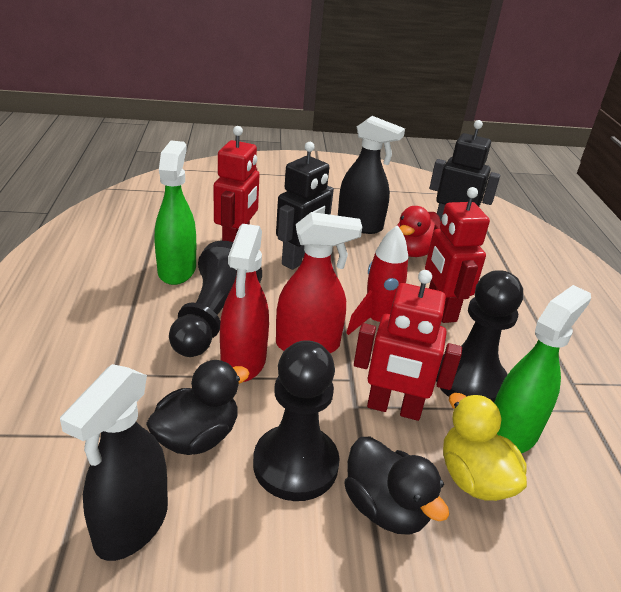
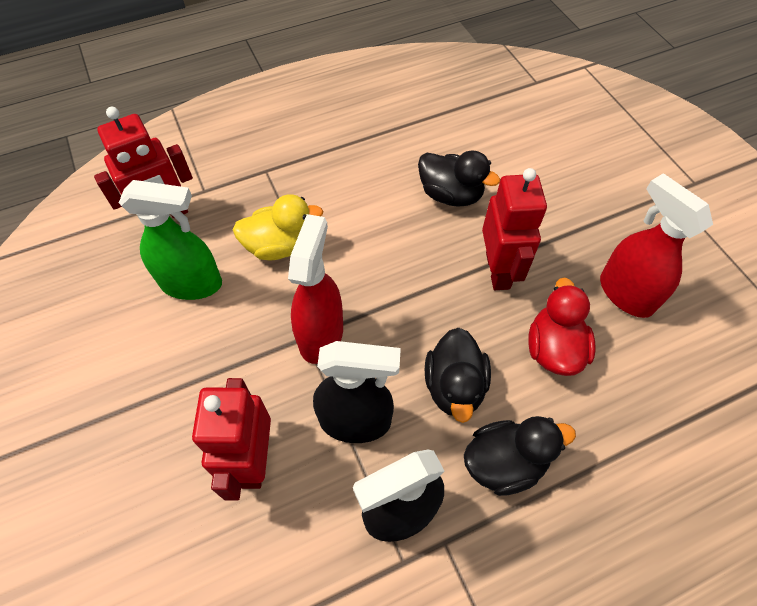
black duck: [146,360,250,455] [344,437,449,535] = 2 -> [418,151,500,207] [425,328,491,423] [464,416,576,496] = 3
black pawn: [169,241,262,357] [253,340,340,501] [436,270,523,402] = 3 -> none = 0
black robot: [276,142,334,270] [429,120,501,221] = 2 -> none = 0
green spray bottle: [155,141,196,285] [494,285,591,453] = 2 -> [119,180,222,300] = 1
red rocket: [347,225,408,335] = 1 -> none = 0

